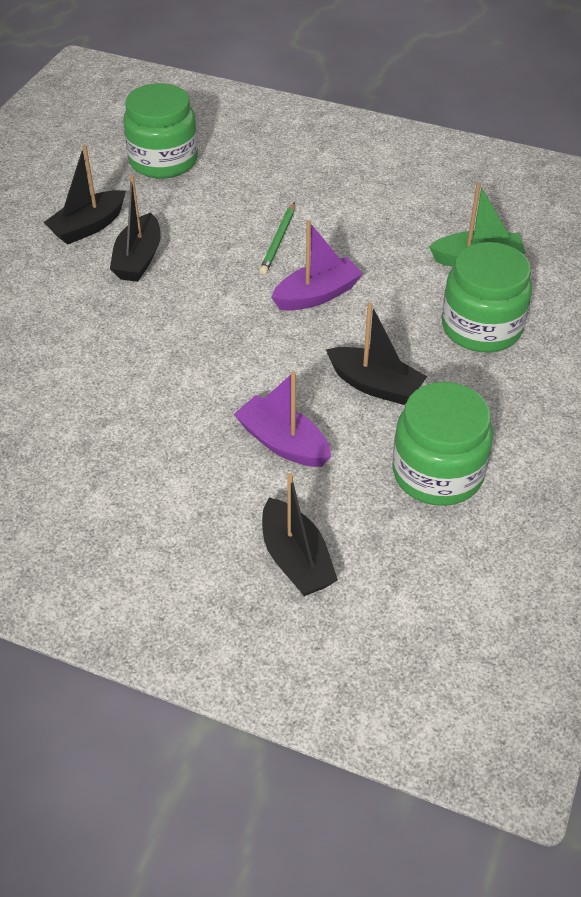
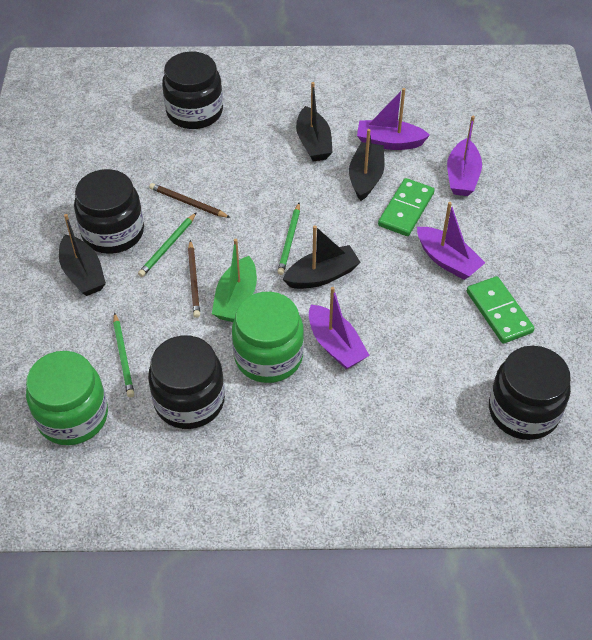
black jar: none = 0 -> [74,169,144,254] [148,335,225,429] [162,51,223,129] [489,346,571,440] = 4
brown pencil: none = 0 -> [149,183,231,218] [188,240,200,318] = 2
green domino: none = 0 -> [378,178,435,236] [467,276,535,344] = 2
green jar: [123,83,198,178] [393,382,493,506] [442,242,532,352] = 3 -> [26,351,108,445] [232,292,304,383] = 2
green pencil: [260,202,295,274] = 1 -> [113,312,134,397] [138,212,197,277] [277,203,300,275] = 3
purple boat: [234,372,331,467] [271,221,363,311] = 2 -> [309,287,370,369] [357,88,430,150] [417,202,485,280] [447,116,482,196] = 4

